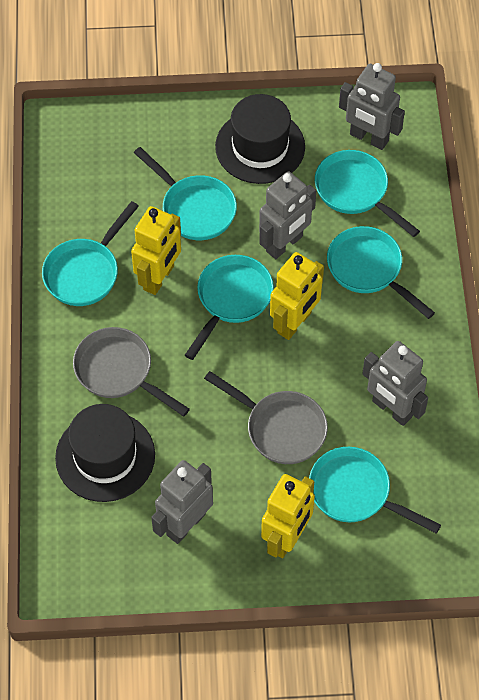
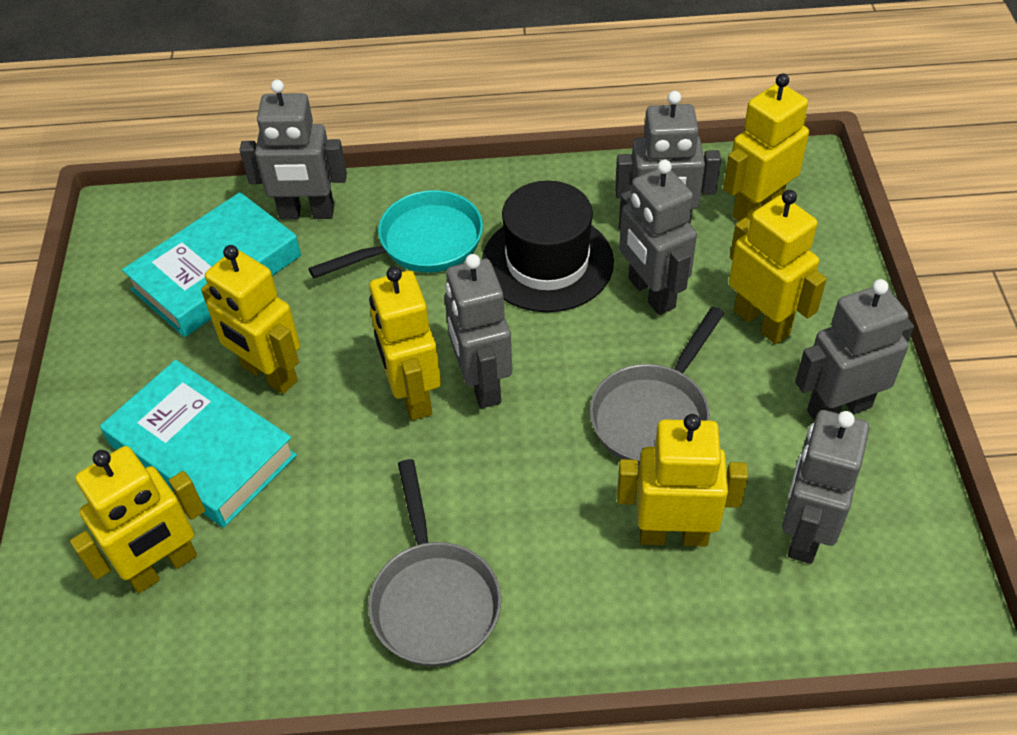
black hat: [55,404,155,502] [215,94,305,184] = 2 -> [482,181,614,312] = 1
grey robot: [151,460,213,544] [259,171,316,259] [339,63,405,150] [362,341,428,426] = 4 -> [240,80,347,220] [445,254,512,408] [615,91,721,224] [619,160,697,315] [782,410,869,564] [795,279,914,422] = 6
turquoise book: none = 0 -> [100,360,297,528] [122,192,301,337] = 2
turquoise pan: [42,201,139,306] [134,147,237,240] [185,255,274,360] [309,447,441,534] [315,150,420,237] [327,226,435,319] = 6 -> [308,190,483,278] = 1
yellow robot: [131,206,181,295] [261,474,315,558] [270,252,324,340] = 3 -> [70,446,205,593] [201,245,300,394] [369,266,441,420] [617,414,748,547] [723,73,809,221] [729,190,827,344] = 6

